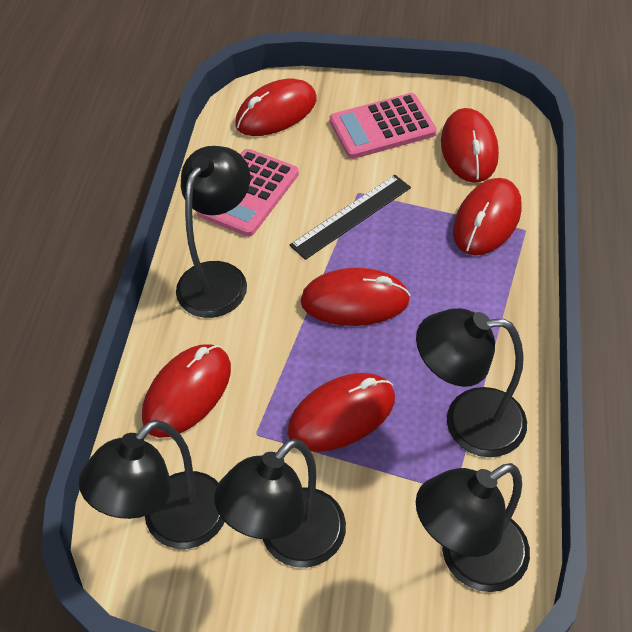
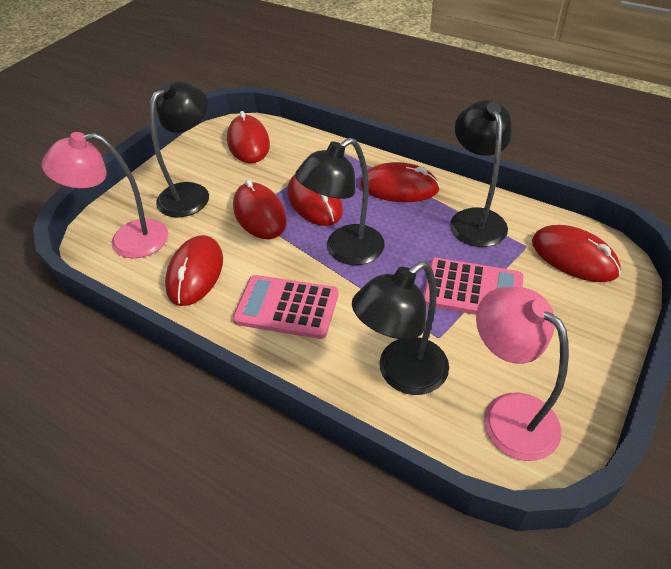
black lamp: [79,420,225,549] [176,146,250,318] [214,438,346,568] [416,308,527,457] [416,463,530,592] = 5 -> [150,81,209,218] [295,138,385,265] [352,261,449,395] [450,100,513,247] = 4
black ruler: [290,175,411,260] = 1 -> none = 0
pink lamp: none = 0 -> [42,132,168,258] [476,287,569,461] = 2

